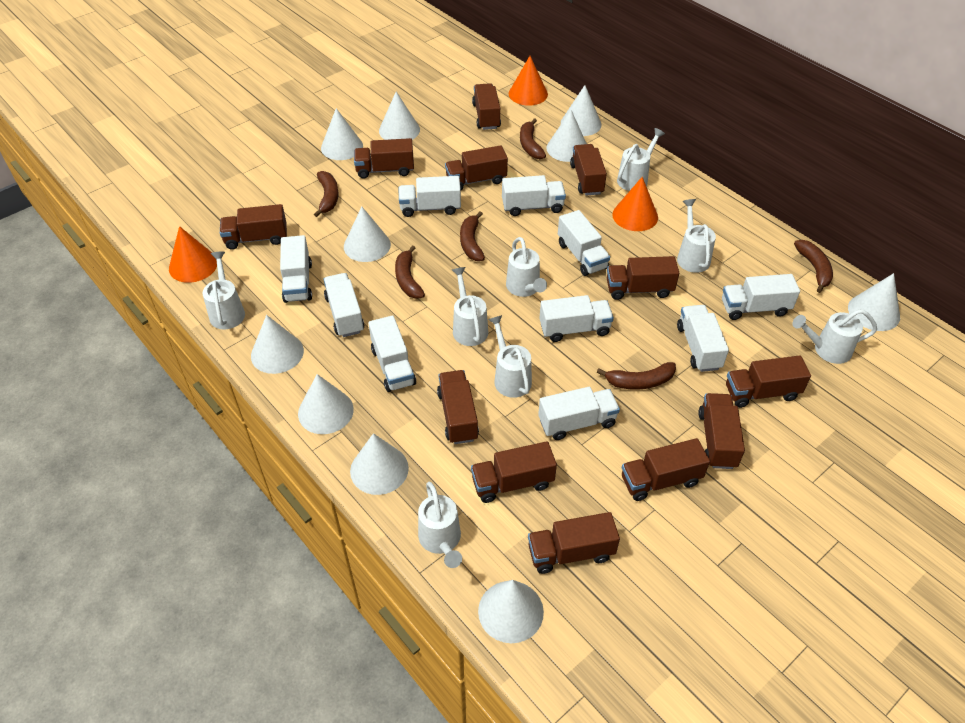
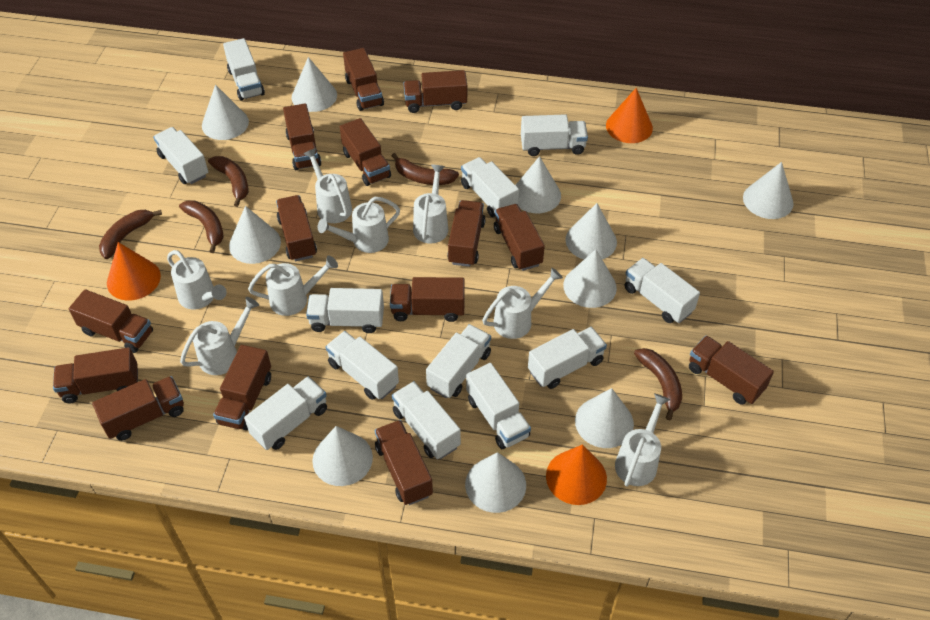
brown banana: [314,171,339,217] [395,245,425,299] [460,211,485,261] [520,118,546,159] [597,362,676,390] [794,240,833,293] = 6 -> [99,210,162,259] [179,200,224,253] [208,156,248,207] [392,153,459,185] [634,348,682,420] = 5
brown truck: [220,204,287,250] [354,138,414,179] [437,370,479,444] [445,145,508,190] [471,441,557,503] [472,83,501,130] [528,512,620,574] [570,144,607,196] [607,256,679,300] [622,438,710,501] [698,393,745,469] [726,355,811,408] = 12 -> [53,347,138,403] [69,289,153,353] [92,376,184,441] [213,345,271,430] [276,195,317,261] [283,103,322,170] [340,118,391,186] [343,48,384,111] [375,420,433,505] [390,277,465,322] [403,70,467,113] [447,200,486,267] [494,204,545,271] [689,336,774,405] = 14
white truck: [280,235,312,303] [324,273,364,337] [368,315,416,392] [399,176,461,217] [502,175,566,216] [538,387,620,440] [539,295,614,342] [558,210,610,276] [677,305,729,372] [722,274,800,320] = 10 -> [153,127,208,184] [223,38,265,101] [244,376,327,450] [306,288,384,333] [326,331,399,400] [392,381,461,459] [426,324,491,398] [461,157,519,217] [466,363,531,449] [521,114,588,156] [528,327,607,389] [625,258,700,323] = 12

